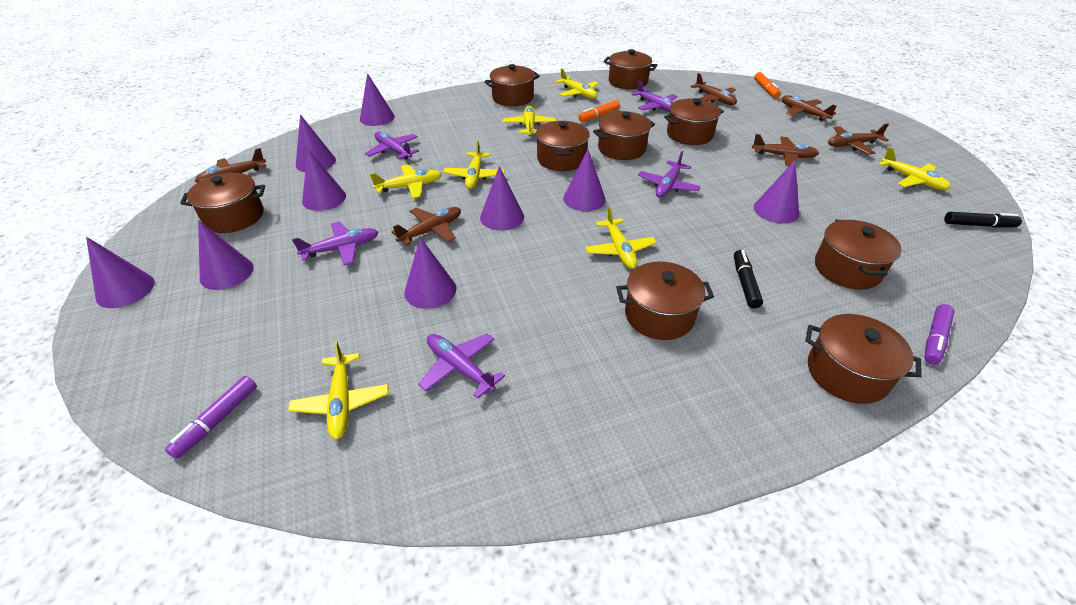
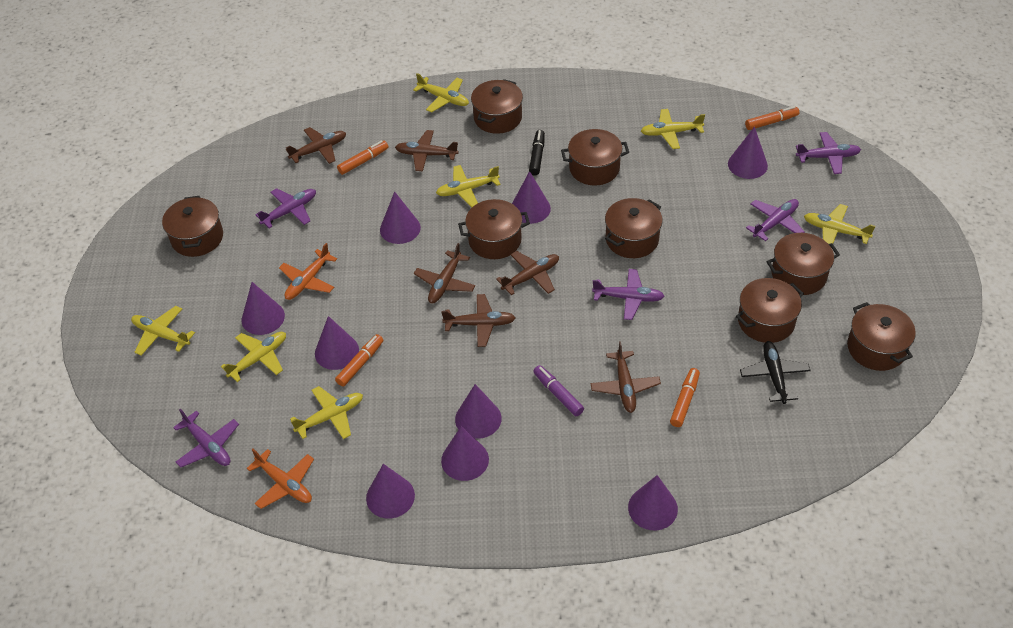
black marker: [734,250,763,308] [944,212,1022,227] = 2 -> [529,130,545,176] = 1
black plane: none = 0 -> [740,341,811,404] = 1
brown pot: [180,173,265,233] [484,64,540,106] [536,121,590,171] [593,111,655,160] [604,49,657,89] [616,262,714,340] [664,98,724,145] [805,314,922,404] [815,220,902,289] = 9 -> [162,196,223,257] [458,199,530,259] [471,79,523,134] [561,129,629,185] [605,198,663,258] [736,278,804,343] [766,233,840,295] [847,302,916,371] = 8
orange marker: [578,100,620,122] [754,72,781,98] = 2 -> [335,334,383,387] [337,140,388,175] [670,368,700,427] [745,106,799,130] = 4
orange plane: none = 0 -> [247,449,314,509] [279,243,337,300] = 2
purple marker: [165,376,257,459] [925,304,954,365] = 2 -> [533,365,584,416] = 1

